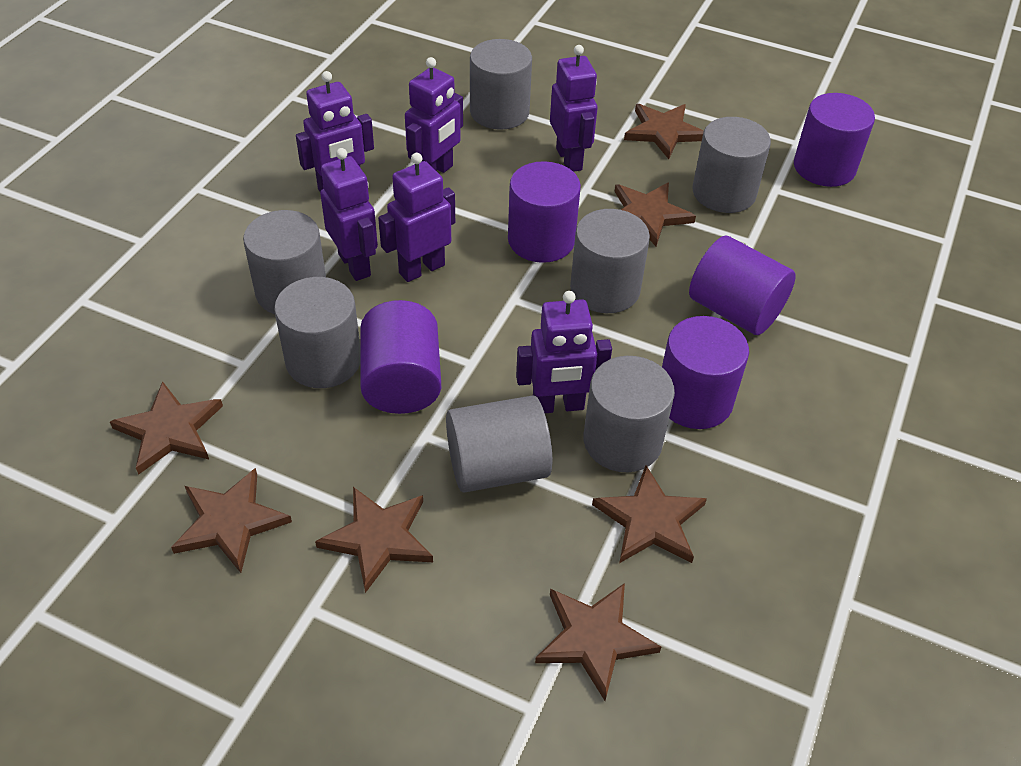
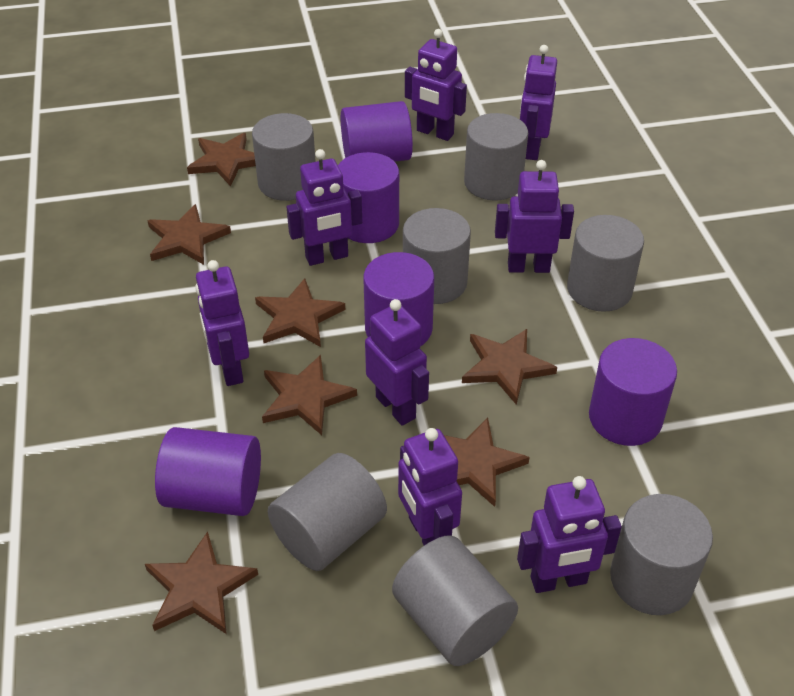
purple robot: [296,71,374,192] [320,148,378,281] [378,153,455,282] [405,57,463,173] [516,291,612,413] [550,45,598,172] = 6 -> [195,260,249,386] [287,149,362,266] [365,299,429,426] [398,428,462,545] [405,29,467,141] [495,160,574,273] [517,476,622,593] [520,45,557,160] = 8

